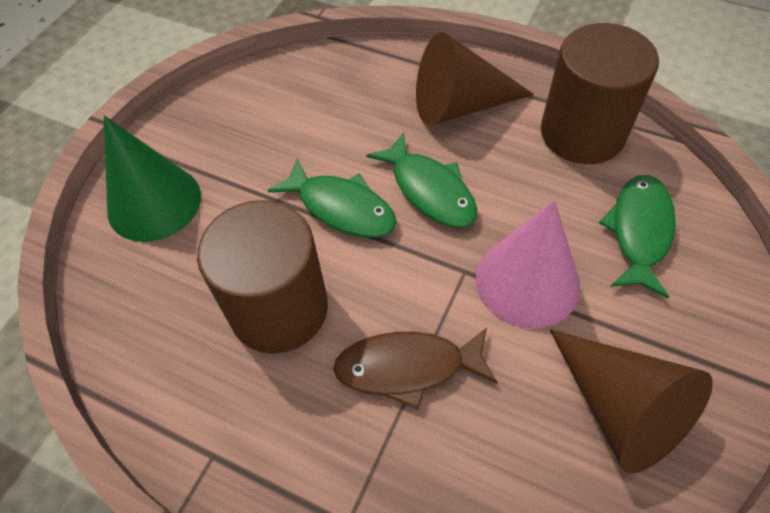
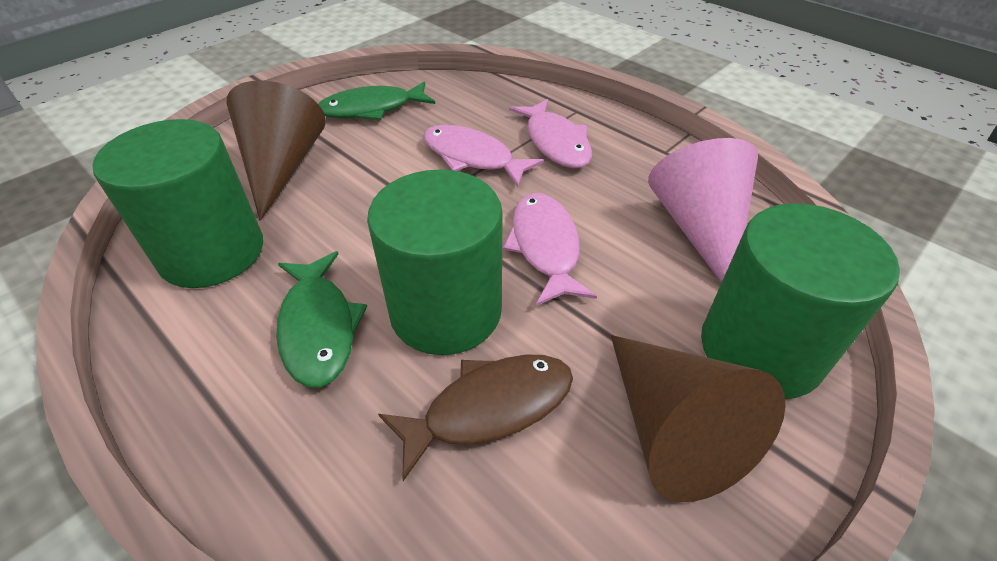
brown cylinder: [197,200,328,354] [541,23,659,164] = 2 -> none = 0
green cone: [104,116,201,242] = 1 -> none = 0
green cylinder: none = 0 -> [92,119,263,288] [367,170,503,355] [701,203,900,399] = 3
green fish: [268,159,397,238] [366,132,477,228] [599,175,676,298] = 3 -> [276,251,367,387] [318,81,435,120] = 2
pink fish: none = 0 -> [423,125,544,187] [503,193,597,306] [509,99,592,168] = 3

